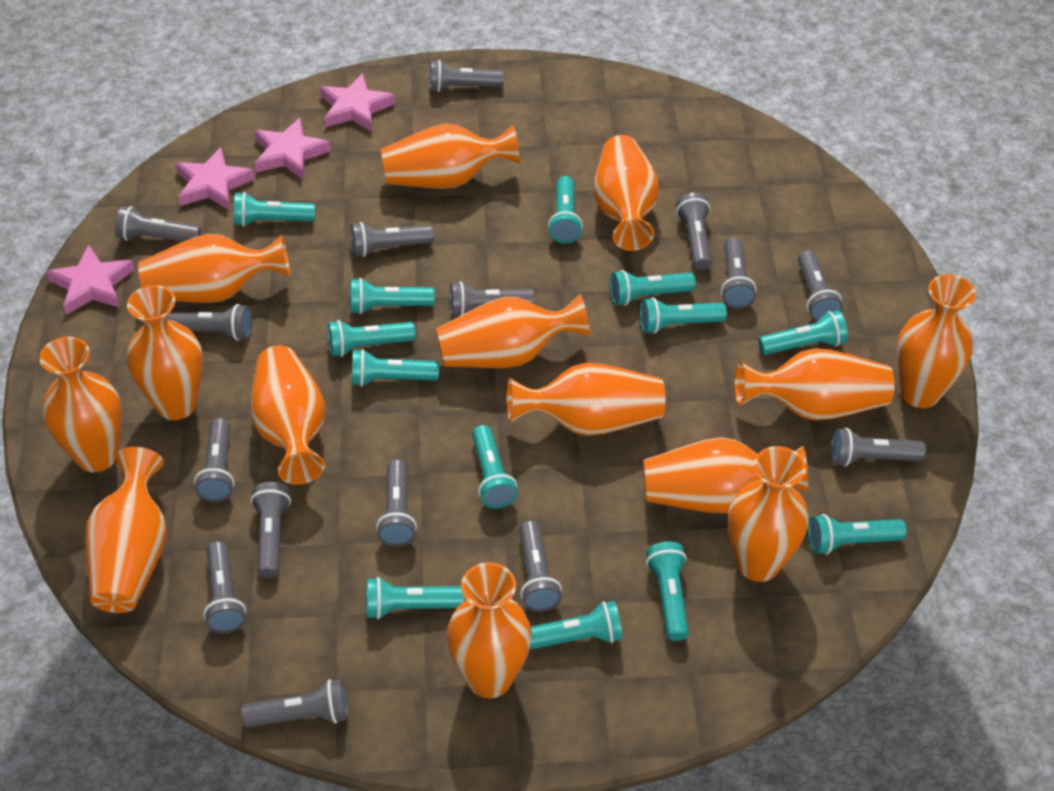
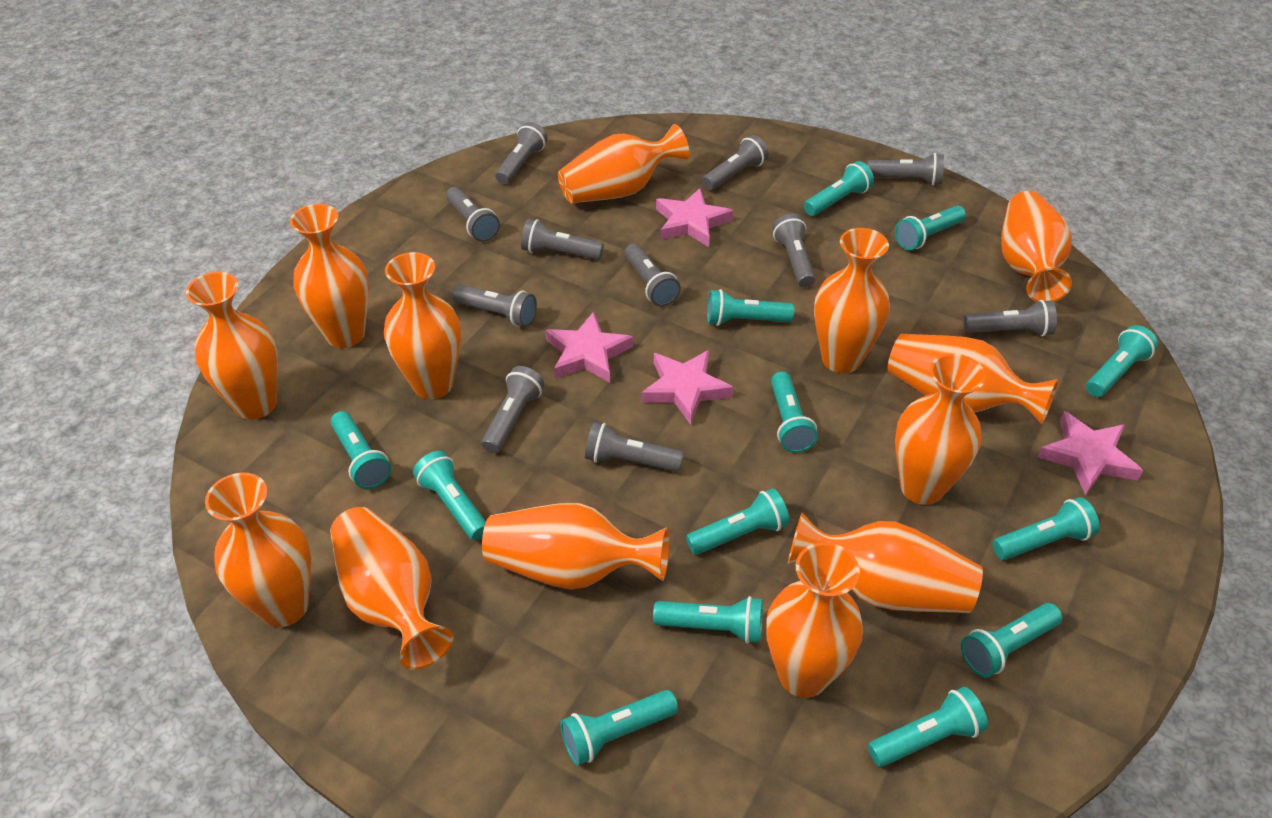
grey flashlight: [115,206,201,242] [167,304,252,341] [194,418,234,502] [203,541,246,633] [241,679,348,728] [251,482,291,578] [351,222,434,257] [376,459,417,547] [429,60,504,92] [450,281,535,316] [519,520,562,612] [676,193,711,270] [721,238,757,309] [798,250,843,322] [831,428,926,466] = 15 -> [446,187,500,242] [452,284,537,327] [482,366,544,453] [495,122,548,185] [521,219,604,260] [585,422,684,472] [624,244,681,306] [702,135,769,190] [772,214,815,287] [867,153,944,186] [963,300,1057,337] = 11
orange vase: [39,337,122,472] [85,447,167,613] [127,285,203,420] [138,234,290,303] [250,345,325,485] [381,124,520,189] [436,294,590,368] [447,562,532,698] [507,363,666,436] [594,135,659,251] [643,437,808,513] [728,446,809,582] [734,348,895,421] [897,274,976,408] = 14 -> [186,272,278,420] [205,472,311,627] [290,204,369,348] [330,507,453,670] [384,252,461,399] [482,503,669,590] [558,124,689,203] [766,542,863,698] [788,513,983,613] [814,228,890,373] [888,334,1058,424] [895,353,986,505] [1001,191,1072,302] = 13

